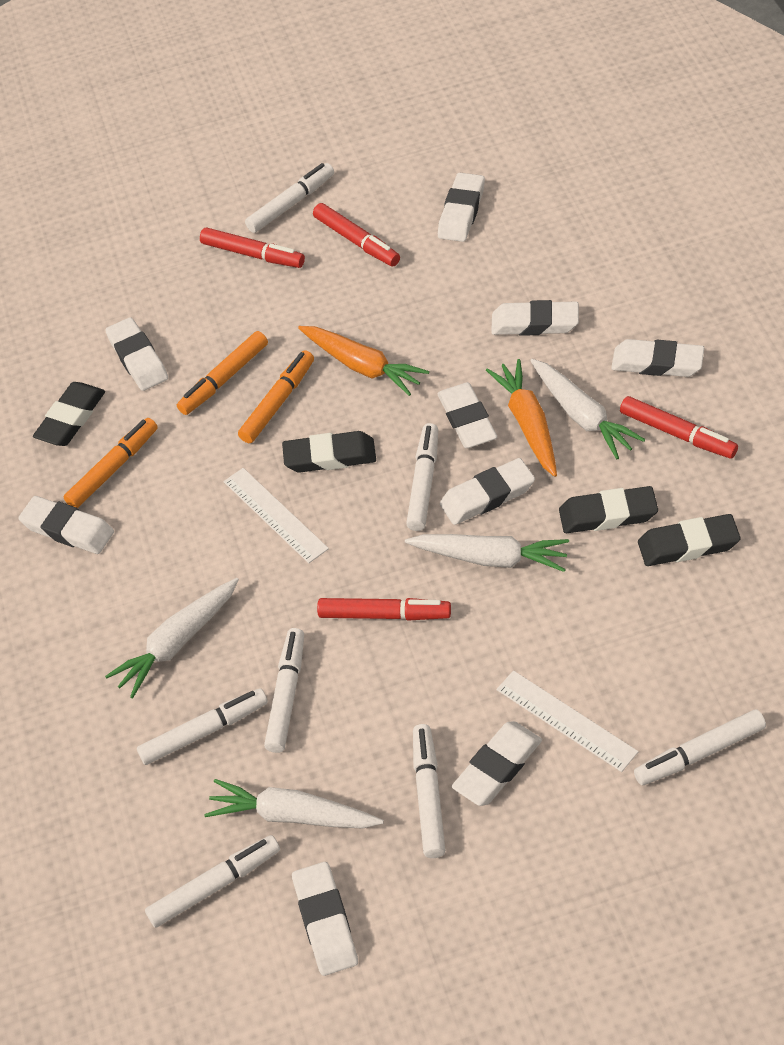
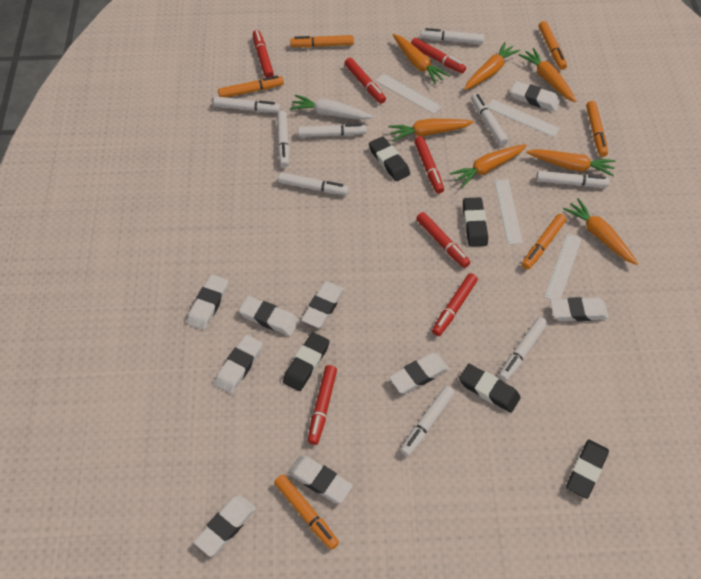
black eraser: [33,382,105,446] [282,431,376,473] [559,486,658,533] [638,514,741,566] = 4 -> [283,332,330,391] [369,136,410,181] [459,364,521,413] [463,197,488,247] [566,439,609,499] = 5
orange carrot: [298,326,429,396] [486,359,557,477] = 2 -> [388,119,474,141] [393,34,450,84] [450,144,527,188] [464,42,520,90] [519,48,577,102] [526,149,616,176] [563,198,638,265] = 7
orange marker: [64,418,158,508] [177,331,268,415] [238,350,314,443] = 3 -> [218,76,284,97] [274,474,339,550] [290,35,354,48] [522,214,566,270] [539,21,567,70] [586,101,608,157] = 6
red marker: [200,227,305,268] [313,203,400,266] [317,598,451,621] [620,396,738,459] = 4 -> [253,30,274,78] [308,365,337,445] [345,58,386,104] [411,38,466,74] [414,136,444,194] [416,212,470,268] [432,273,478,336] = 7
white carrot: [105,578,239,699] [204,779,384,829] [405,534,569,572] [530,359,645,459] = 4 -> [290,95,374,120] = 1
white marker: [137,688,268,765] [145,835,280,928] [245,163,334,233] [264,628,304,753] [406,423,438,531] [413,724,446,858] [634,710,766,785] = 7 -> [213,96,280,113] [277,111,290,168] [278,172,349,195] [298,124,367,137] [400,386,455,456] [420,28,484,44] [471,93,508,146] [499,317,548,382] [536,171,610,187] = 9
white ruler: [223,468,329,563] [496,671,638,772] = 2 -> [376,74,442,114] [488,99,560,137] [494,179,523,245] [544,233,582,300] = 4

